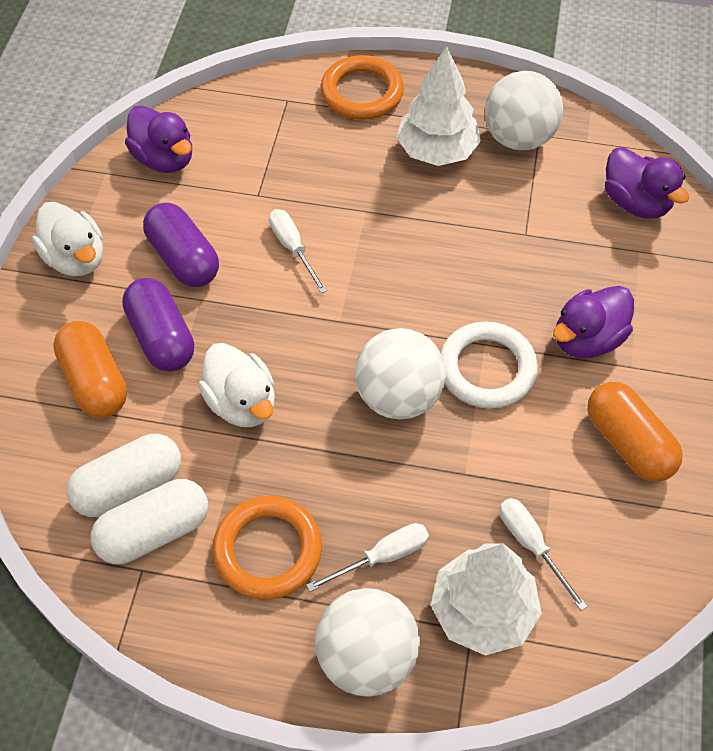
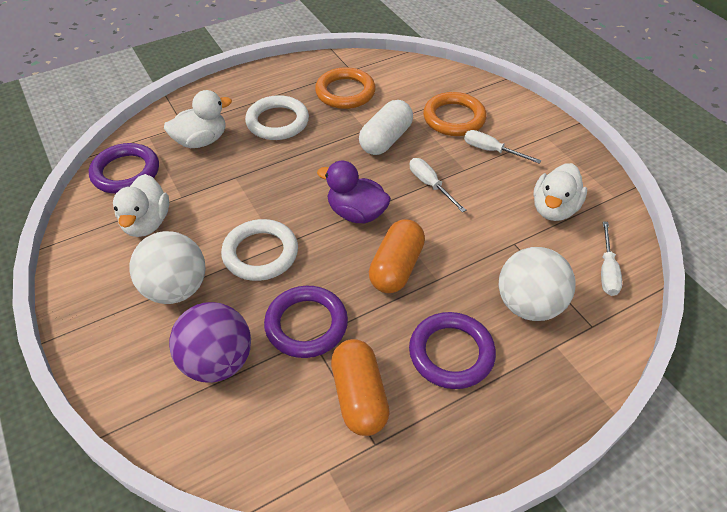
purple ball: none = 0 -> [169,302,251,383] = 1
purple capsule: [122,278,194,372] [143,202,219,287] = 2 -> none = 0
purple duck: [125,105,192,173] [553,286,634,358] [605,147,689,218] = 3 -> [317,161,391,224] = 1
purple ring: none = 0 -> [89,143,159,194] [264,286,348,358] [409,312,496,389] = 3
white ball: [315,588,420,697] [355,328,446,419] [485,71,563,150] = 3 -> [129,231,205,304] [499,247,575,321] = 2
white capsule: [66,434,181,517] [91,479,208,564] = 2 -> [359,100,413,155] = 1
white duck: [32,202,103,276] [198,343,275,427] = 2 -> [113,174,169,237] [164,90,232,148] [533,163,587,221] = 3
white ring: [440,322,538,409] = 1 -> [221,219,298,281] [245,95,309,140] = 2
white tree: [396,47,481,166] [431,543,542,656] = 2 -> none = 0

